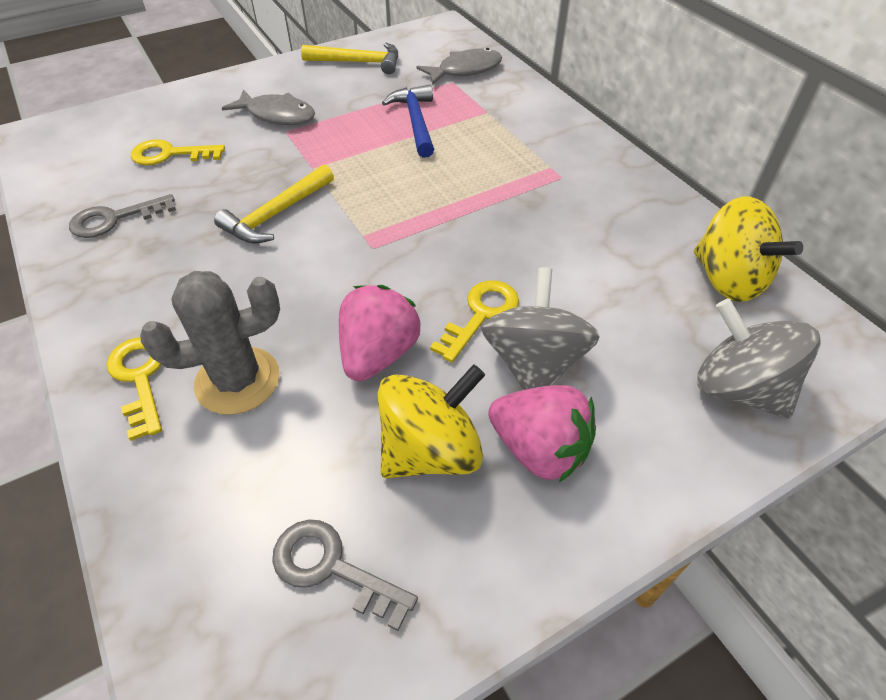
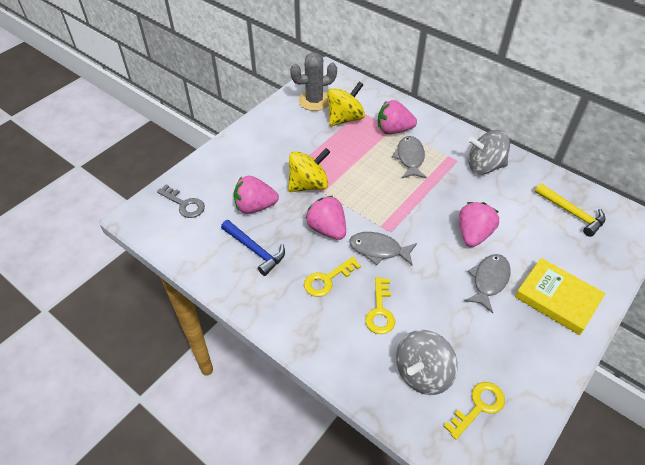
grey fish: [222,89,315,125] [417,48,502,85] = 2 -> [349,232,417,265] [392,136,427,179] [464,254,511,313] = 3
grey key: [69,194,176,238] [272,520,418,631] = 2 -> [157,184,205,218] = 1
pink strawberry: [339,285,421,381] [488,385,596,482] = 2 -> [234,176,279,214] [305,196,346,240] [378,100,417,134] [459,202,499,247] = 4
yellow book: none = 0 -> [515,258,605,335] = 1
yellow hammer: [214,165,334,244] [301,43,398,74] = 2 -> [535,183,606,237] = 1

